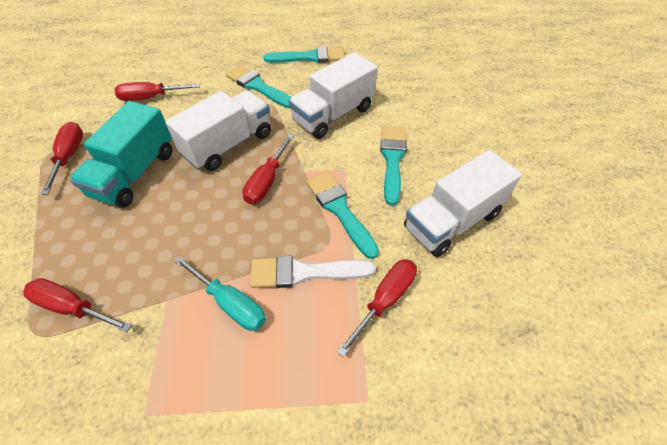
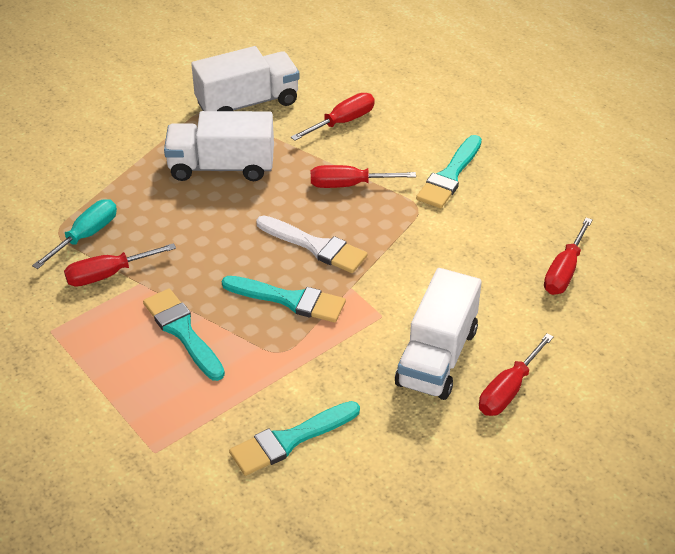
turquoise truck: [70,101,172,208] = 1 -> none = 0

